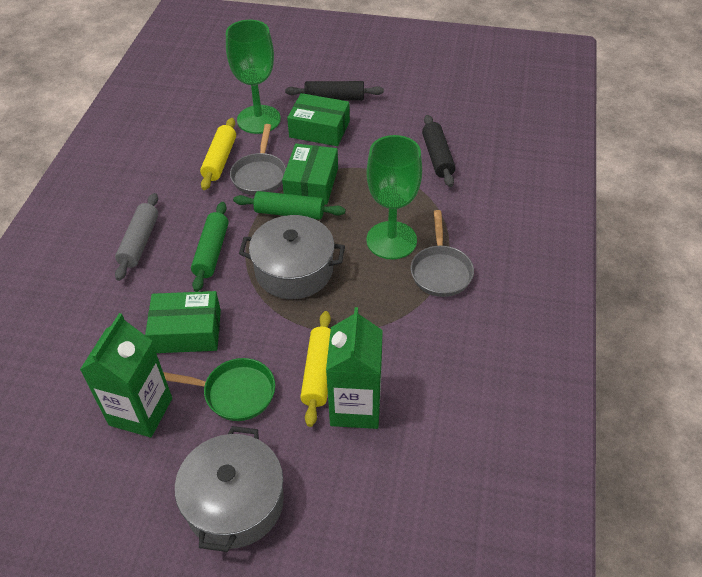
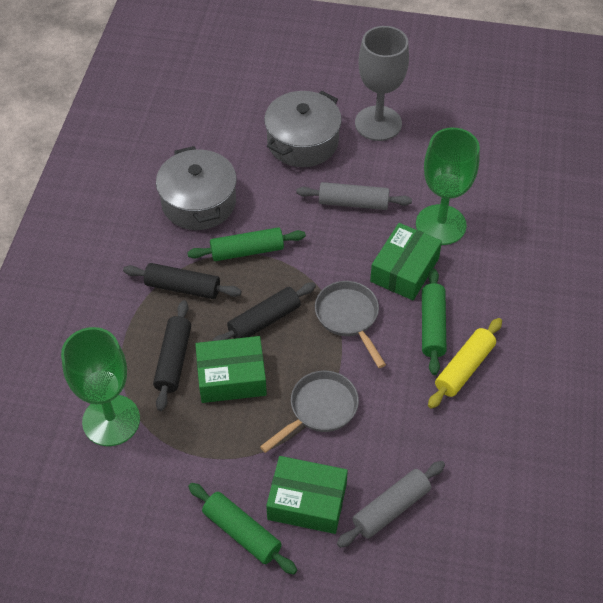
black rolling pin: [285,81,384,100] [422,115,456,187] = 2 -> [123,263,242,299] [153,300,191,411] [212,282,316,341] = 3
green carton: [80,313,172,437] [326,307,383,429] = 2 -> none = 0
green pan: [163,358,275,421] = 1 -> none = 0
green rolling pin: [191,202,229,292] [233,191,346,220] = 2 -> [187,227,306,261] [188,483,297,575] [422,268,447,375] = 3
grey goblet: none = 0 -> [355,26,409,141] = 1
grey rolling pin: [115,193,159,281] = 1 -> [297,182,412,210] [337,461,445,548] = 2
yellow rolling pin: [200,118,236,190] [300,311,331,427] = 2 -> [428,318,502,409] = 1

